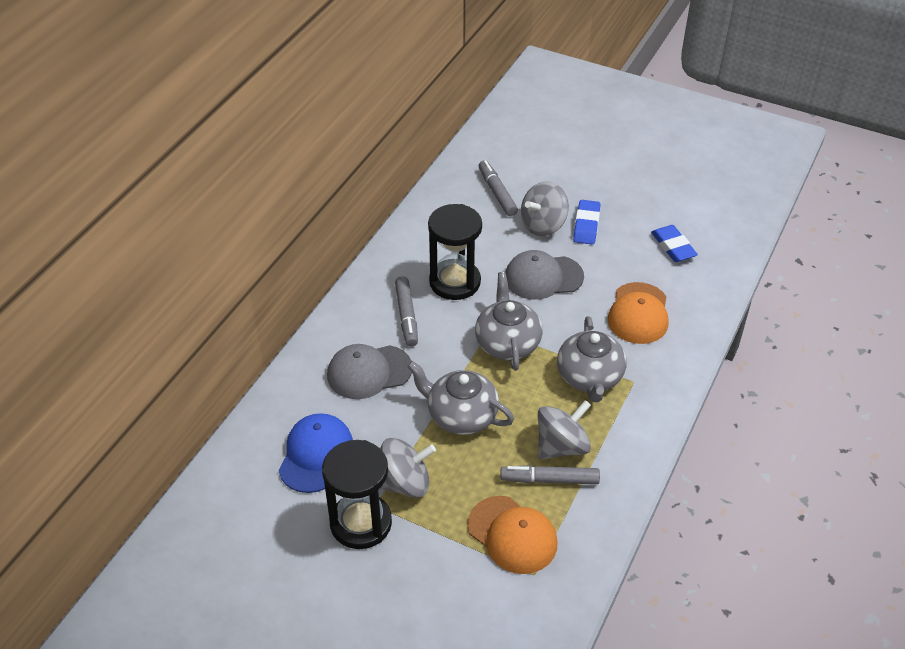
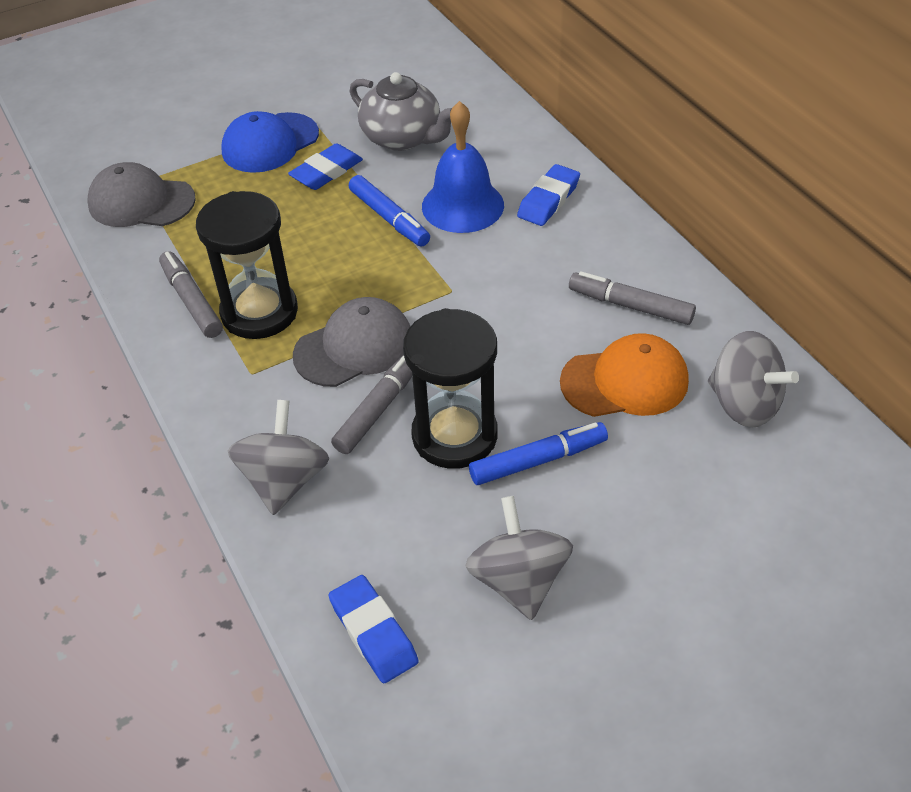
blue bell: none = 0 -> [422,101,504,233] = 1
blue eraser: [573,200,600,245] [651,225,698,262] = 2 -> [288,143,363,190] [329,575,418,683] [517,164,580,226] = 3
blue marker: none = 0 -> [349,175,430,247] [469,422,608,485] = 2
grey teapot: [407,361,514,435] [475,272,543,371] [557,316,626,402] = 3 -> [349,72,452,151] = 1
orange cap: [467,496,558,574] [608,282,669,344] = 2 -> [560,333,689,417] = 1

